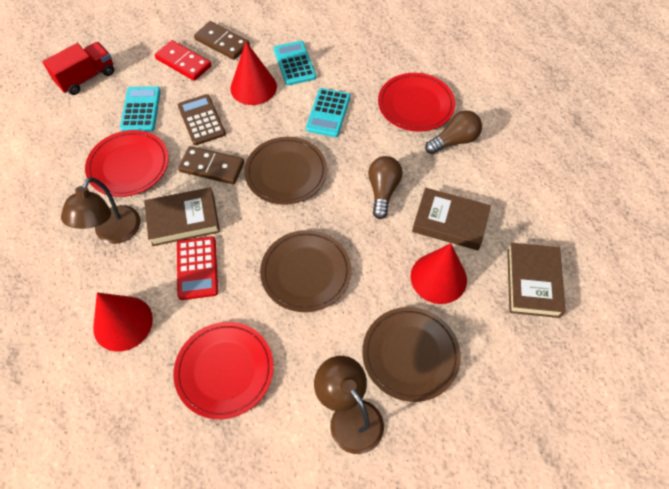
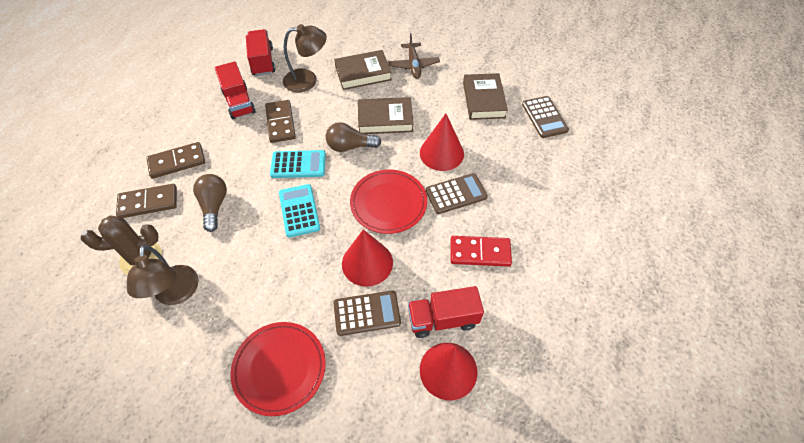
brown cactus: none = 0 -> [81,216,162,275] = 1
brown calculator: [178,94,226,145] = 1 -> [333,290,401,336] [426,173,488,214] [522,96,569,138] = 3
brown domino: [178,146,244,184] [194,21,250,60] = 2 -> [116,184,177,218] [146,142,205,179] [265,100,296,143] = 3
brown plane: none = 0 -> [388,33,440,79] = 1
brown plate: [244,137,327,205] [260,230,351,312] [362,307,461,402] = 3 -> none = 0
red calculator: [177,236,218,300] = 1 -> none = 0
red plate: [85,130,169,197] [174,322,274,419] [378,73,455,132] = 3 -> [230,322,326,416] [350,169,427,234] = 2
red truck: [43,42,114,95] = 1 -> [215,61,256,119] [246,29,275,76] [408,286,484,338] = 3
turquoise calculator: [120,86,161,131] [274,41,316,86] [306,88,350,137] = 3 -> [270,150,326,178] [279,184,320,237] = 2

